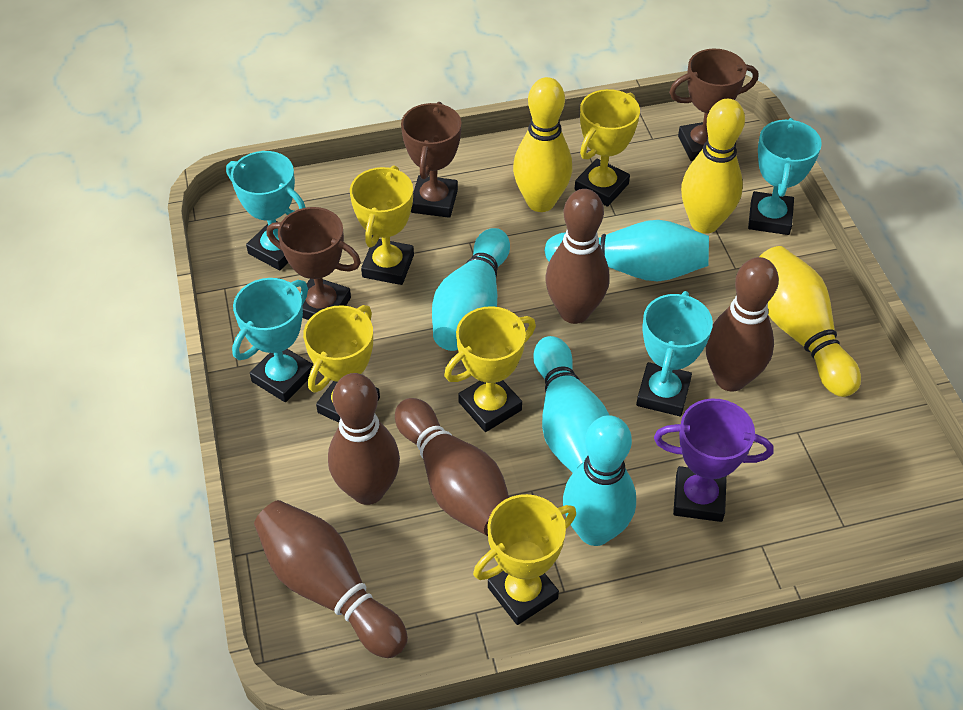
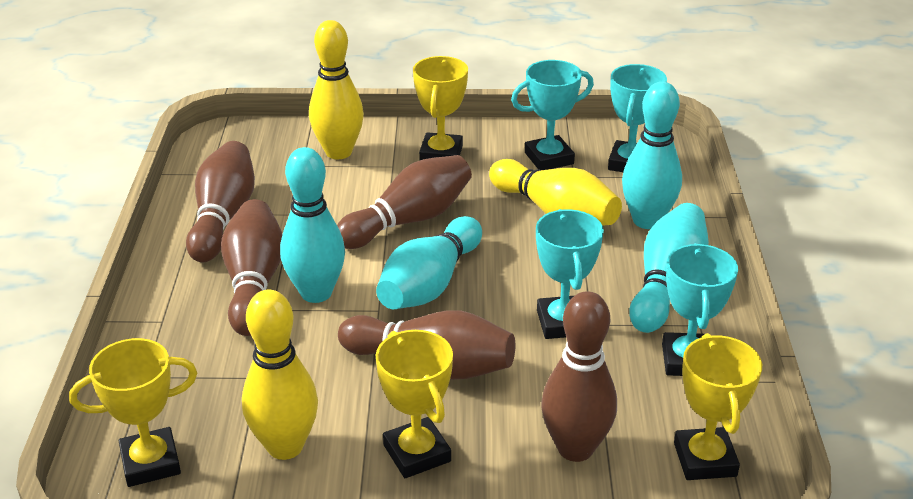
brown trophy: [267,207,361,320] [401,102,461,218] [669,48,758,161] = 3 -> none = 0
purple trophy: [654,399,774,522] = 1 -> none = 0
yellow trophy: [303,305,380,423] [350,165,414,285] [444,306,536,432] [473,494,576,625] [575,89,640,207] = 5 -> [69,338,197,487] [376,330,453,478] [413,56,468,160] [674,333,762,480] = 4

